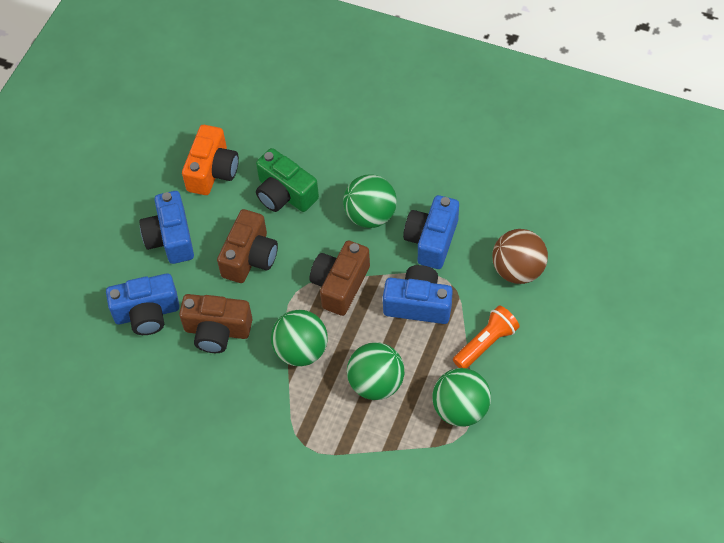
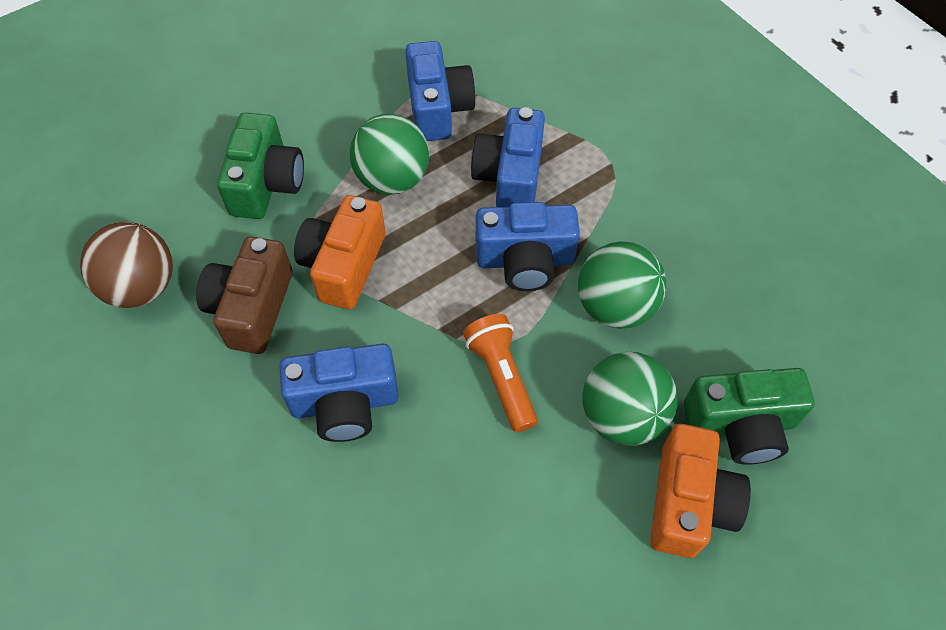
brown camera: [179,294,253,353] [217,209,278,283] [310,241,370,316] = 3 -> [196,236,292,354] = 1
green ball: [271,310,328,366] [343,175,397,228] [347,342,404,400] [432,368,491,427] = 4 -> [349,114,429,195] [578,242,666,329] [582,352,678,446] = 3
green camera: [256,148,319,212] = 1 -> [217,113,304,219] [684,368,815,465] = 2
orange camera: [182,125,239,195] = 1 -> [294,195,386,310] [650,424,751,558] = 2

